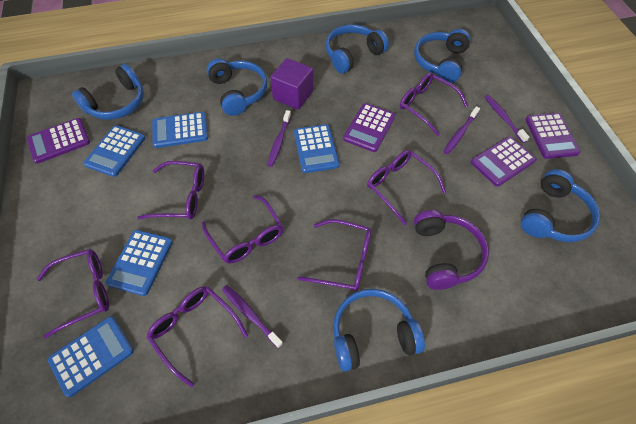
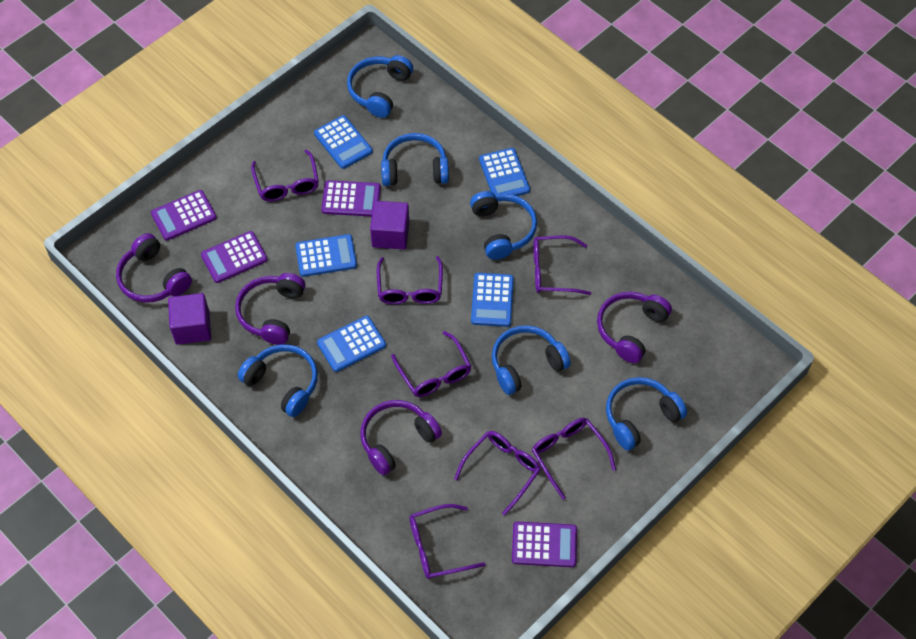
purple cube: [270,58,313,110] = 1 -> [168,293,211,345] [370,201,409,250] = 2
purple headphones: [414,210,489,290] = 1 -> [116,233,192,303] [235,273,305,345] [360,400,442,475] [597,291,672,363] = 4
purple toothbrush: [222,285,283,348] [267,110,291,167] [443,106,480,154] [485,95,529,143] = 4 -> none = 0

